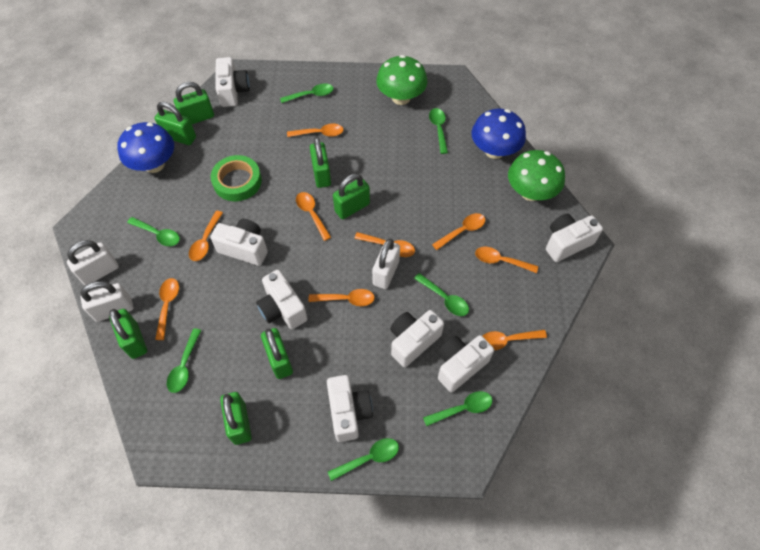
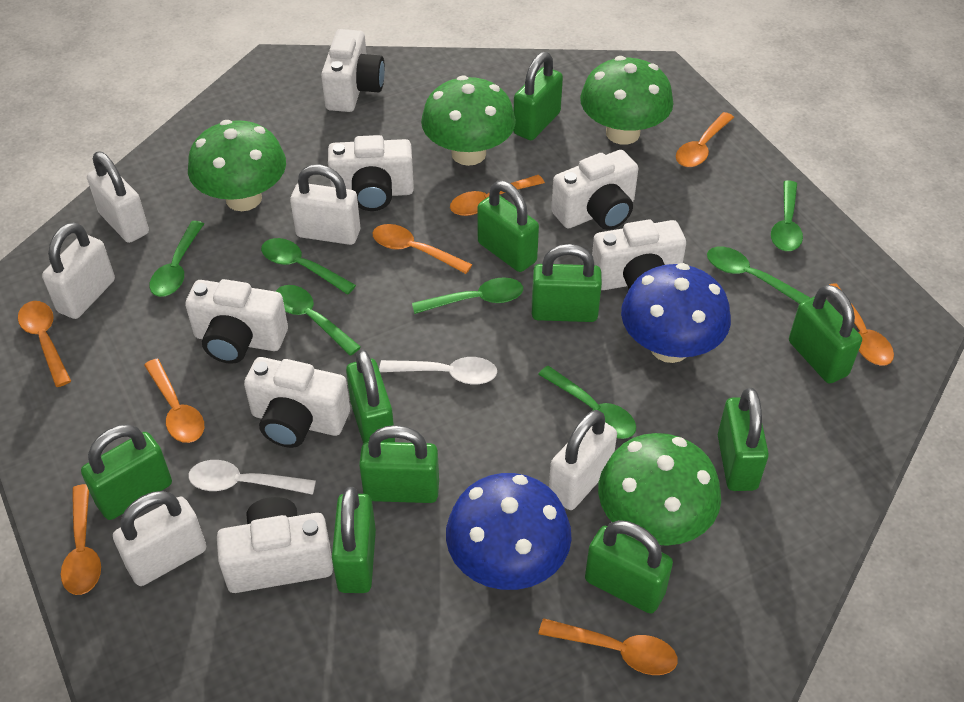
green mushroom: [376,55,427,105] [508,150,565,201] = 2 -> [188,120,286,211] [421,75,516,166] [580,56,674,145] [598,433,721,546] = 4
green padlock: [109,309,147,359] [155,102,196,145] [174,82,214,124] [220,392,252,445] [261,328,293,379] [310,137,331,188] [333,173,370,219] = 7 -> [81,424,172,520] [332,487,376,593] [346,349,395,443] [359,425,439,503] [478,181,539,272] [513,52,563,140] [532,244,602,322] [585,520,673,614] [718,388,769,491] [789,285,862,384] = 10
green tape: [211,155,262,201] = 1 -> none = 0
orange spoon: [155,278,179,340] [189,211,223,261] [287,123,344,137] [296,192,331,241] [309,289,375,306] [354,232,415,257] [432,213,485,250] [475,247,538,273] [483,330,547,350] = 9 -> [18,301,71,387] [61,484,101,595] [144,359,204,443] [372,224,473,274] [450,175,545,216] [539,618,678,675] [676,112,734,167] [829,284,894,366] = 8
white padlock: [67,240,119,285] [80,281,133,322] [372,239,400,289] = 3 -> [42,222,115,319] [87,152,149,243] [113,491,206,586] [290,165,360,245] [549,410,617,510] = 5
white spoon: none = 0 -> [188,460,316,495] [379,357,497,384] = 2

